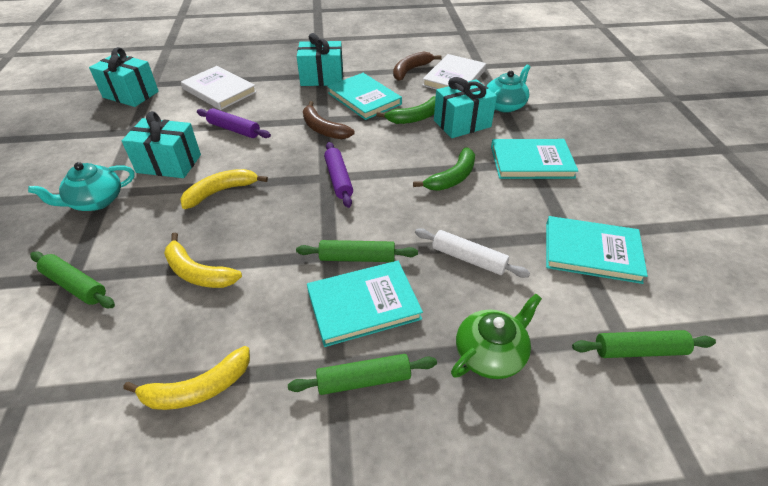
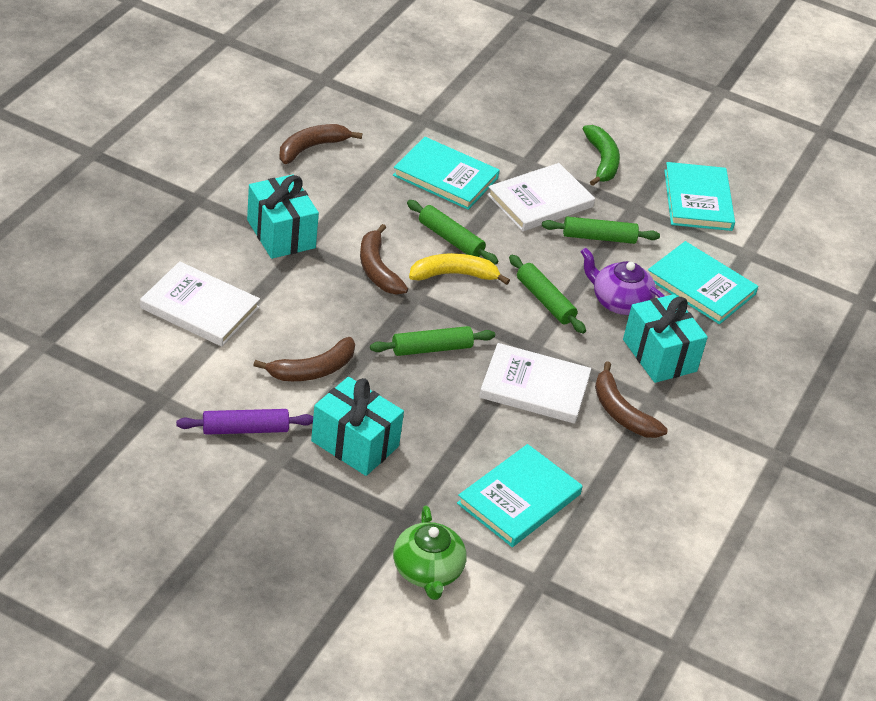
brown banana: [303,101,354,139] [393,52,441,81] = 2 -> [253,337,355,381] [279,124,362,164] [360,224,408,295] [595,361,668,438] = 4
green banana: [376,96,436,124] [413,147,475,191] = 2 -> [583,125,620,186] = 1
purple rolling pin: [197,108,271,138] [324,142,353,208] = 2 -> [176,409,313,435] = 1
purple teapot: none = 0 -> [581,248,664,315] = 1
turquoise gift: [89,47,159,107] [122,111,201,178] [297,33,343,86] [434,77,497,138] = 4 -> [247,174,319,259] [311,377,404,476] [623,294,708,383] = 3
turquoise teapot: [28,162,135,211] [487,64,530,113] = 2 -> none = 0
white book: [181,66,257,110] [422,54,486,89] = 2 -> [140,261,260,347] [479,343,591,424] [487,163,595,231] = 3
white rolling pin: [415,228,530,278] = 1 -> none = 0
yellow banana: [123,346,250,410] [164,232,242,288] [180,169,268,209] = 3 -> [409,253,510,285] = 1

